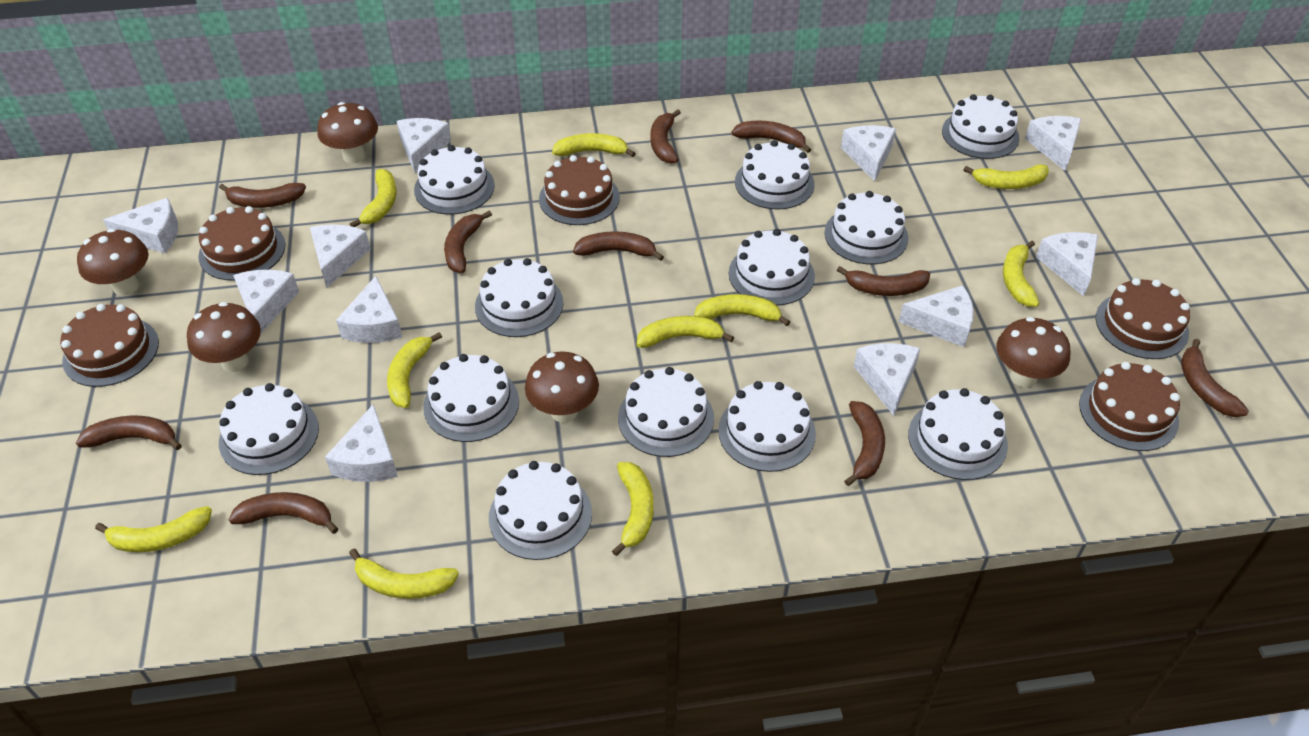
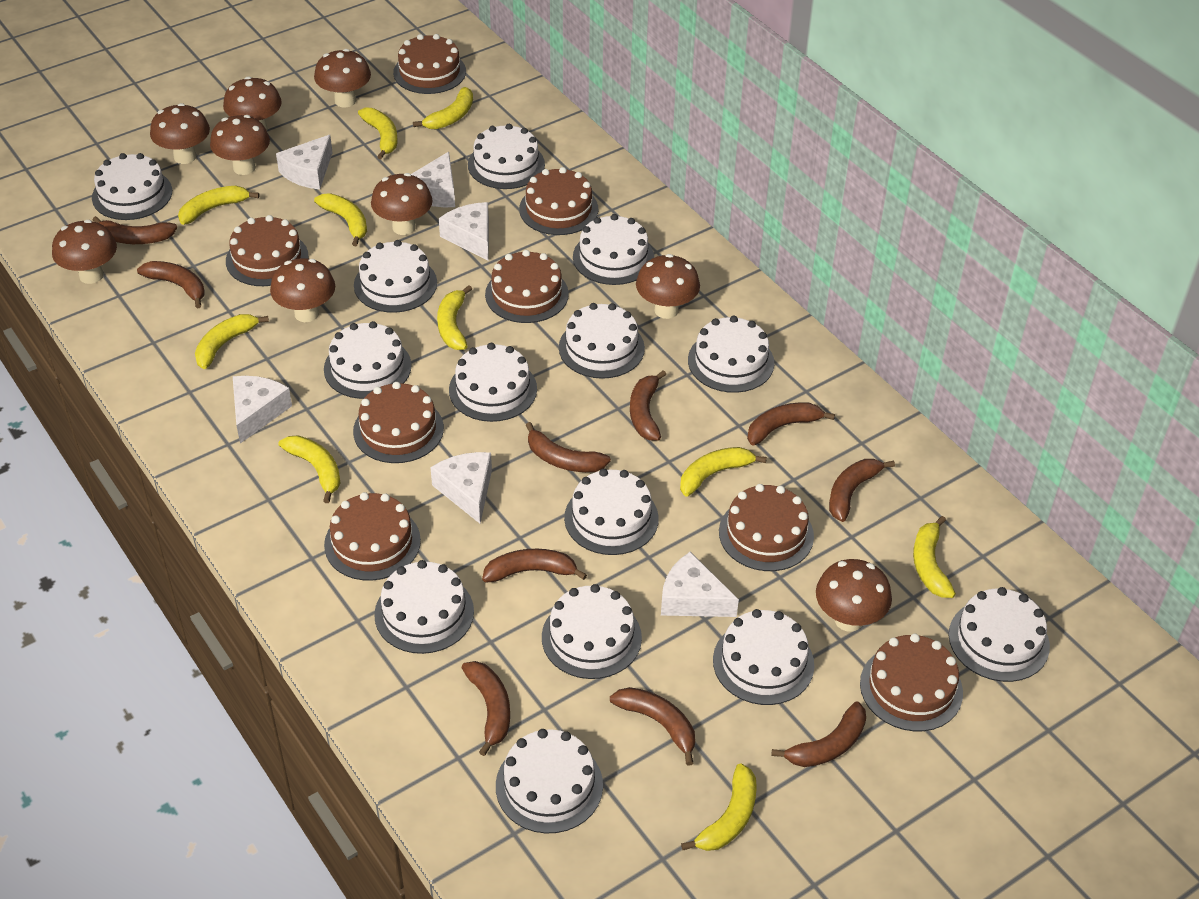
brown cake: [60,304,159,387] [198,206,285,281] [539,155,620,225] [1079,362,1180,451] [1096,278,1190,359] = 5 -> [226,215,309,286] [324,492,421,581] [353,382,444,463] [393,34,466,94] [485,250,569,323] [519,167,598,235] [719,484,814,571] [860,634,963,731] = 8
brown mushroom: [77,229,149,296] [187,302,261,372] [317,102,378,163] [525,352,599,423] [997,317,1071,387] = 5 -> [52,220,117,284] [150,103,210,164] [210,115,270,175] [223,77,282,131] [270,258,335,322] [314,49,371,108] [371,173,432,235] [636,254,700,319] [816,559,892,632] = 9
white cake: [219,383,319,475] [414,145,495,215] [423,354,519,442] [475,258,563,337] [489,461,592,560] [618,367,714,457] [718,381,816,472] [729,229,815,306] [735,140,815,210] [824,191,908,264] [908,388,1008,480] [942,94,1020,159] = 12 -> [92,153,172,220] [324,321,411,399] [354,240,437,313] [374,560,474,654] [449,343,537,422] [468,124,545,189] [496,729,603,834] [542,584,642,679] [559,303,645,379] [564,469,659,555] [573,214,654,285] [688,316,774,393] [713,609,814,705] [949,587,1050,682] = 14
white cheese: [103,198,178,253] [233,270,299,334] [310,224,370,288] [325,404,398,482] [336,276,402,343] [397,118,451,174] [841,125,896,181] [854,343,920,416] [899,285,974,347] [1025,116,1081,171] [1036,232,1098,296] = 11 -> [233,376,292,443] [276,135,333,189] [411,152,455,207] [430,452,492,524] [439,202,489,261] [661,552,739,617] = 6

